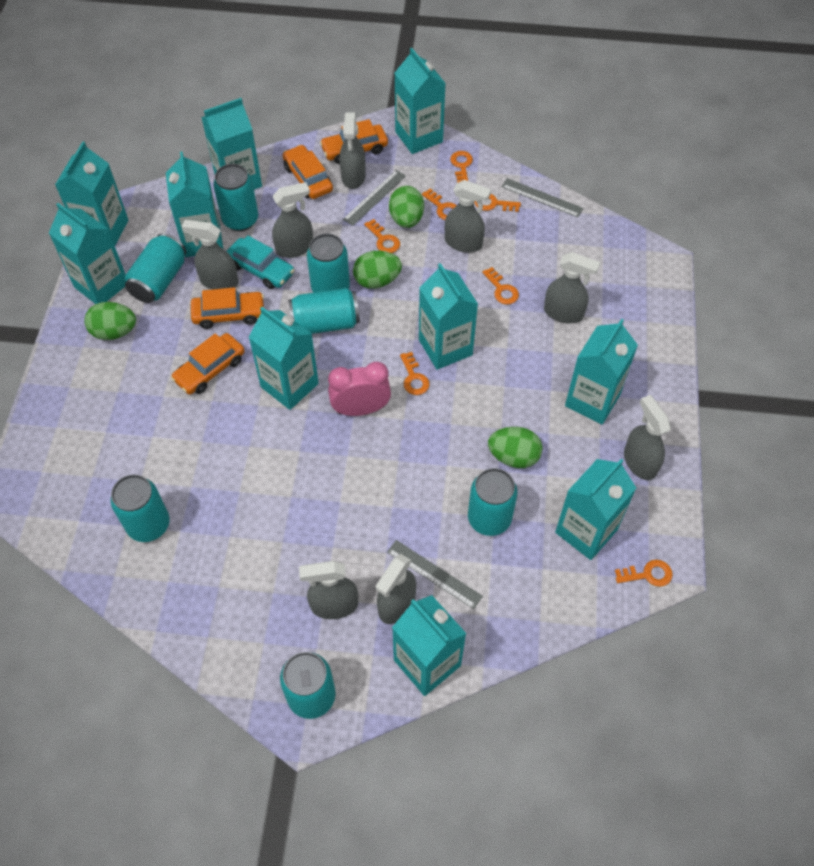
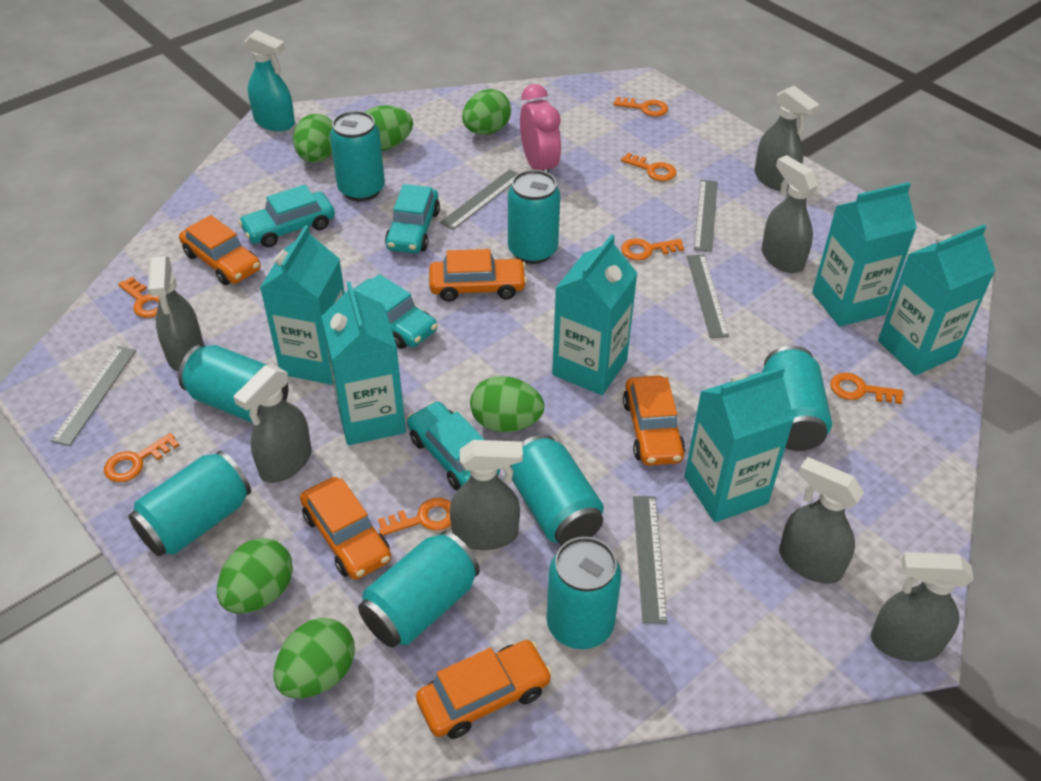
green egg: [84,302,136,340] [353,251,402,289] [389,186,424,228] [488,427,543,468] = 4 -> [217,538,293,613] [273,618,355,698] [293,114,333,162] [365,105,413,151] [462,89,511,135] [470,376,544,432] = 6
grey ruler: [343,170,406,226] [387,540,483,609] [501,178,584,217] = 3 -> [51,346,136,446] [440,169,518,230] [633,496,667,623] [687,255,729,338] [694,180,718,252] = 5
grey spray bottle: [181,220,239,290] [272,182,313,258] [299,561,358,619] [340,112,366,189] [376,554,416,624] [445,180,491,253] [544,252,600,323] [624,395,671,480] = 8 -> [148,256,204,371] [234,365,312,483] [449,440,523,550] [754,86,820,191] [761,155,819,273] [779,457,864,584] [871,552,974,662] = 7
orange car: [171,333,245,395] [191,287,264,329] [283,145,333,199] [320,119,388,164] = 4 -> [179,215,261,285] [300,477,391,580] [416,640,552,739] [429,249,527,302] [623,376,685,466] = 5
turquoise can: [111,474,170,542] [125,233,186,303] [213,164,258,231] [280,652,336,719] [288,288,360,334] [307,233,350,293] [468,468,518,536] = 7 -> [128,451,251,556] [178,345,288,423] [330,111,385,202] [358,531,480,647] [508,170,560,264] [510,434,604,546] [547,537,621,649] [762,346,832,451] = 8
turquoise car: [226,236,295,289] = 1 -> [238,185,335,248] [353,274,438,349] [385,184,440,253] [407,401,500,491] = 4
turquoise carton: [49,203,126,304] [55,142,128,245] [166,152,223,257] [201,98,262,190] [248,307,319,410] [392,595,467,696] [395,48,446,154] [419,263,478,370] [555,459,636,560] [565,319,638,424] = 10 -> [260,225,345,385] [321,281,406,445] [552,234,638,395] [684,366,794,522] [812,182,917,327] [878,224,996,376] = 6
turquoise spray bottle: none = 0 -> [244,30,295,131] = 1

